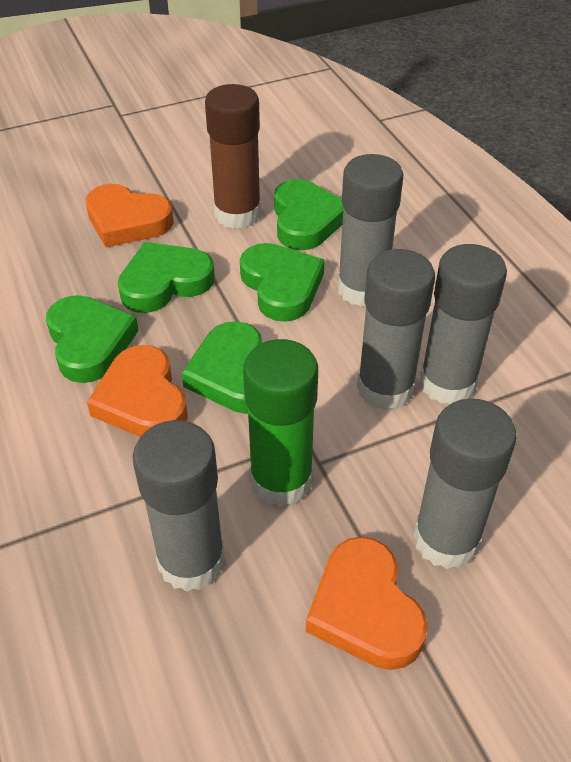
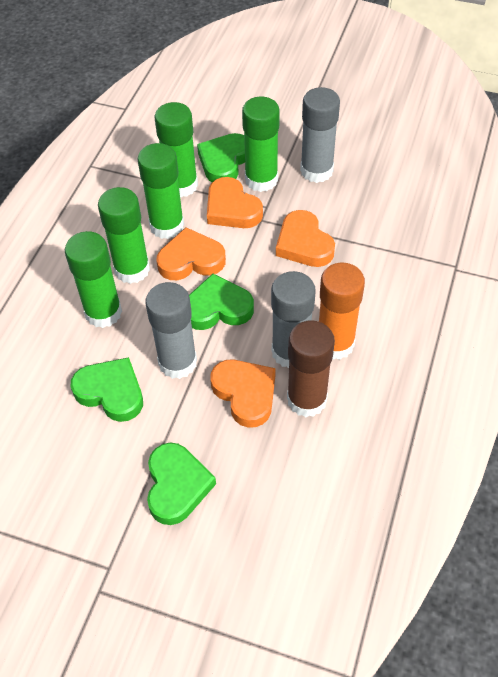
green glue stick: [243,339,318,507] = 1 -> [65,231,122,328] [98,187,150,284] [137,143,184,239] [154,102,198,198] [242,96,280,192] = 5
green heart: [46,295,139,383] [117,242,215,313] [182,321,262,414] [240,243,325,322] [274,179,344,250] = 5 -> [71,357,143,422] [147,443,216,525] [189,274,254,330] [197,133,245,182] = 4
grey glue stick: [133,420,225,592] [337,154,403,307] [357,249,435,410] [413,398,517,569] [420,244,507,404] = 5 -> [145,282,197,379] [271,271,316,368] [300,87,340,183] = 3
orange glue stick: none = 0 -> [319,262,365,360] = 1
orange heart: [85,184,174,247] [87,345,188,437] [306,537,428,670] = 3 -> [156,227,226,280] [207,177,263,228] [210,360,276,428] [276,210,335,267] = 4

